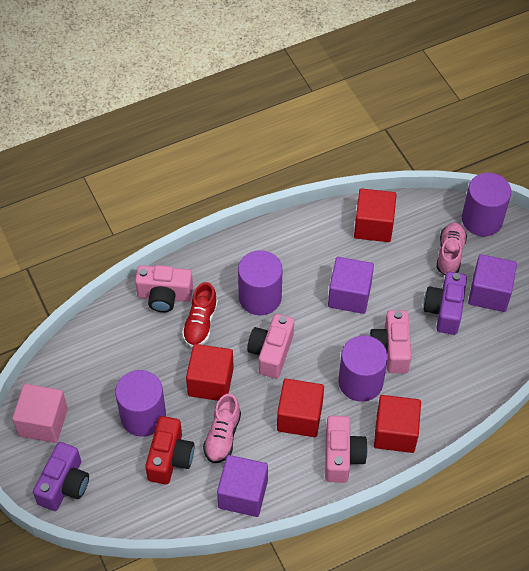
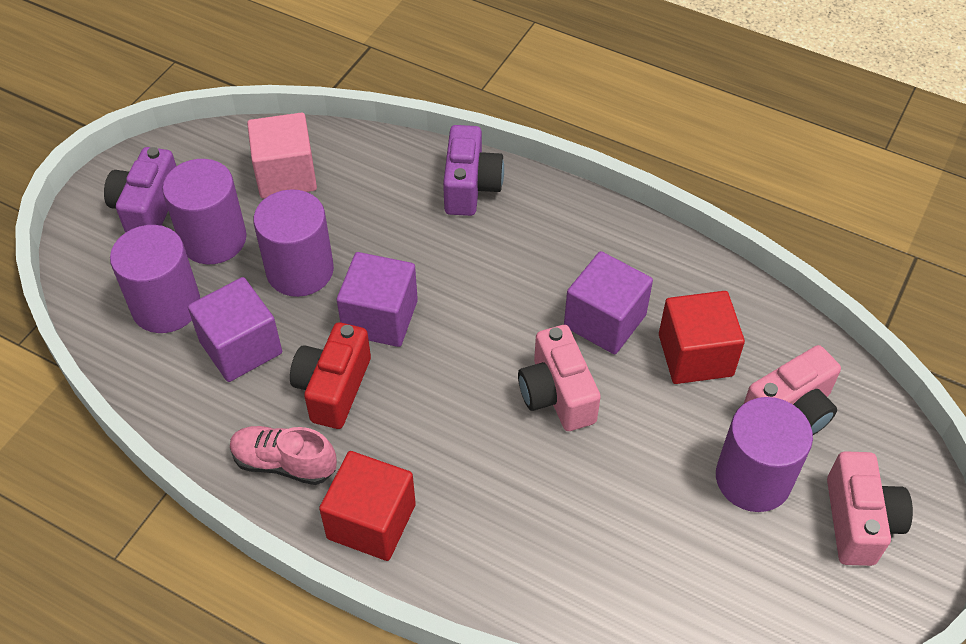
pink camera: [135,265,193,312] [247,314,294,379] [325,416,368,483] [370,310,411,373] = 4 -> [518,325,601,431] [744,345,841,435] [827,451,913,566] = 3
pink shoe: [203,394,241,463] [436,223,467,275] = 2 -> [230,426,337,485] = 1
red cube: [186,344,234,401] [277,379,324,437] [354,188,397,242] [374,395,421,453] = 4 -> [319,451,416,561] [659,291,745,384] = 2
red shoe: [182,282,218,347] = 1 -> none = 0

